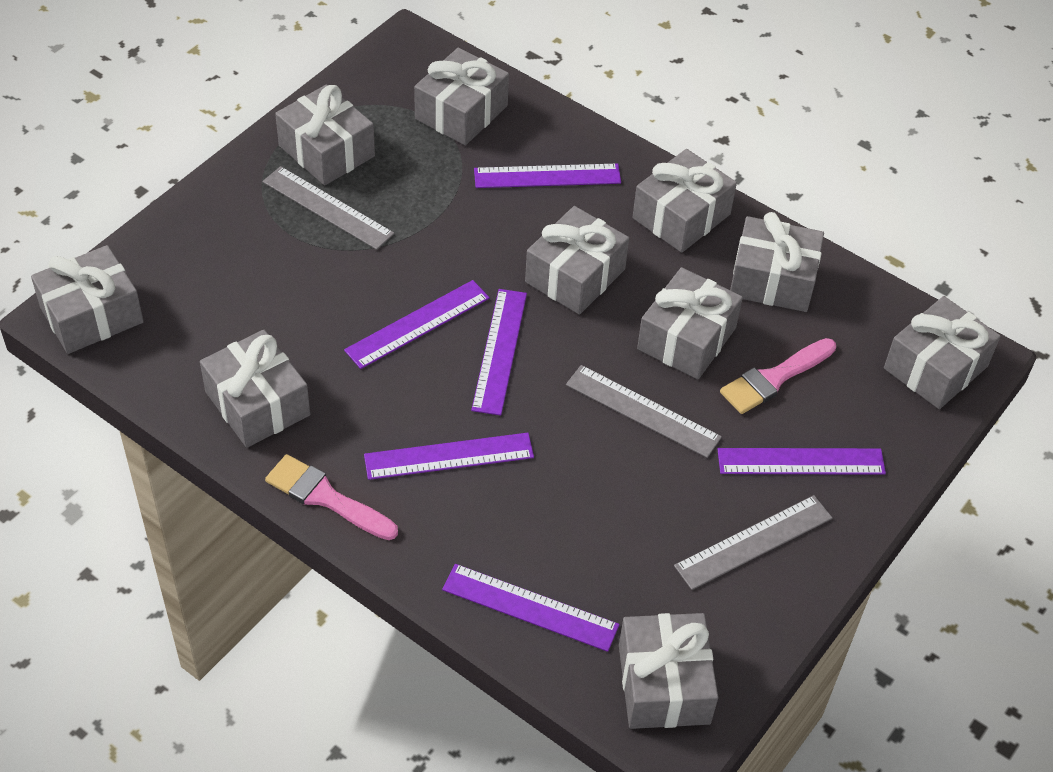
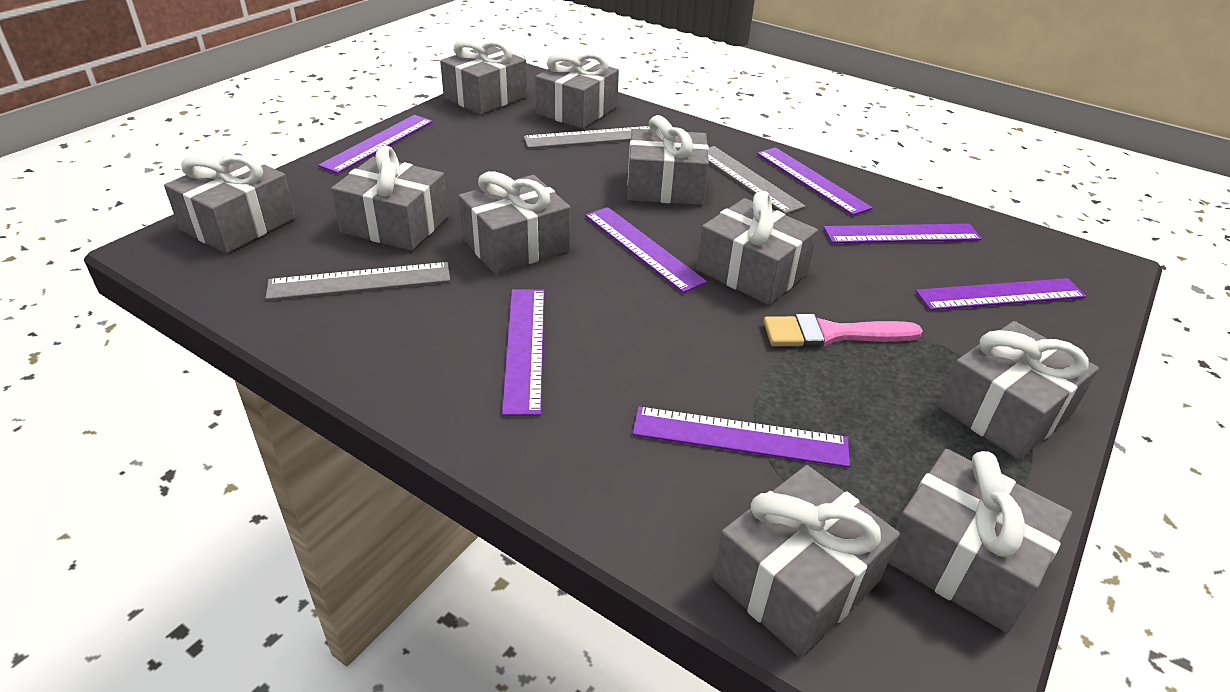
pink brush: [265,454,398,540] [720,338,836,414] = 2 -> [763,314,923,348] = 1
purple ruler: [344,280,490,369] [364,433,534,480] [442,564,619,652] [471,289,527,416] [474,163,621,188] [717,448,886,475] = 6 -> [318,115,433,174] [502,289,545,416] [585,207,707,293] [632,407,850,467] [757,147,873,216] [823,224,982,243] [915,278,1086,310] = 7

